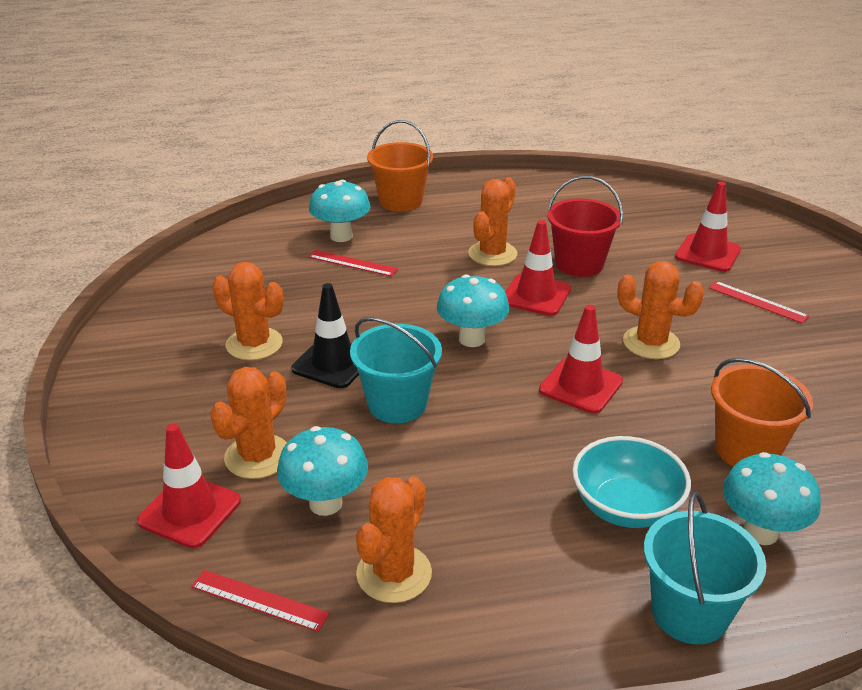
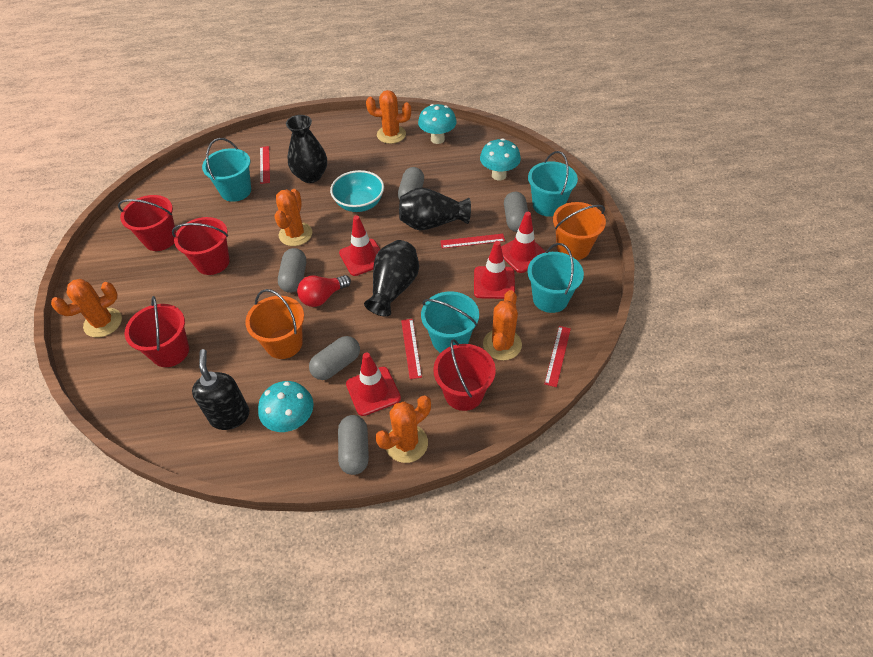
black soap dispenser: none = 0 -> [192,349,249,430] = 1
black traffic cone: [291,283,359,388] = 1 -> none = 0
black vase: none = 0 -> [286,115,327,183] [364,240,419,317] [399,187,471,230] = 3
grey capsule: none = 0 -> [278,248,306,293] [309,336,360,380] [338,415,369,475] [398,167,424,200] [504,192,528,232] = 5
red bucket: [547,176,623,277] = 1 -> [118,195,176,251] [125,296,189,367] [172,217,230,275] [433,339,496,411] = 4
red light bulb: none = 0 -> [297,275,351,307] = 1
red ruler: [191,570,330,632] [308,250,398,277] [709,281,809,324] = 3 -> [260,146,270,184] [401,319,422,379] [440,234,505,248] [544,326,571,387] = 4
turquoise bucket: [350,317,442,423] [644,492,766,644] = 2 -> [202,138,251,202] [421,291,479,353] [528,151,578,217] [528,243,584,313] = 4
turquoise mushroom: [277,426,368,516] [309,180,370,242] [437,274,509,347] [723,452,821,545] = 4 -> [258,381,314,432] [418,104,457,144] [480,138,521,180] = 3

